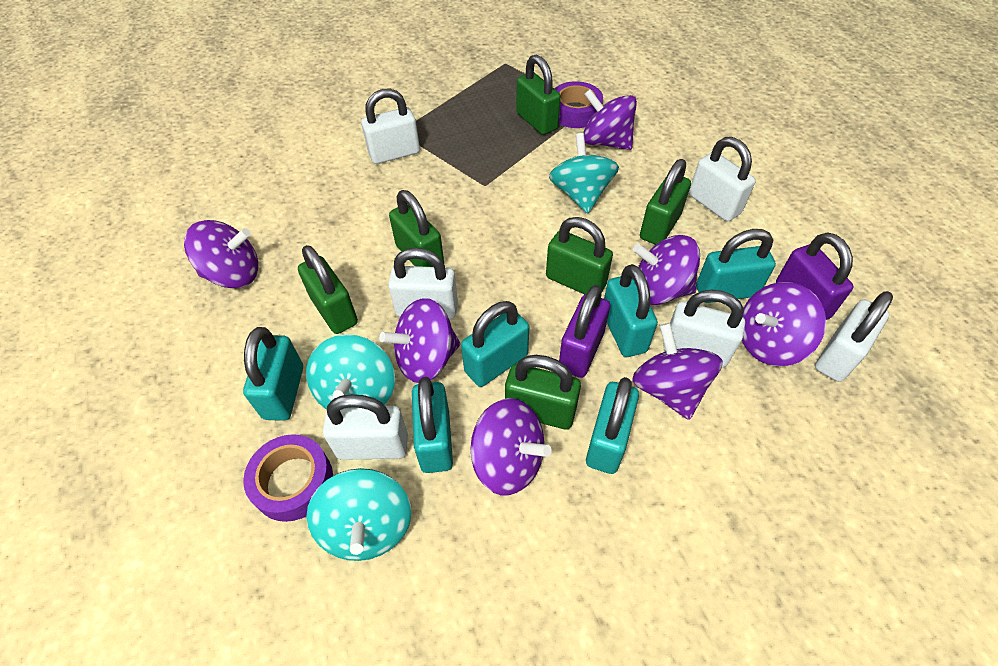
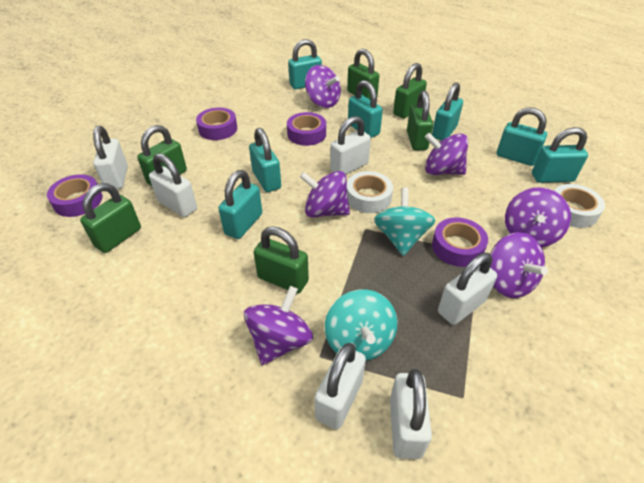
purple padlock: [559,285,610,378] [776,232,854,320] = 2 -> none = 0
purple spinning top: [184,220,258,288] [379,298,460,383] [471,398,552,495] [583,89,637,150] [632,323,723,420] [633,235,700,305] [742,282,826,366] = 7 -> [244,286,313,365] [300,171,350,218] [305,65,341,108] [425,133,468,175] [490,232,548,298] [505,187,571,248] = 6
purple tape: [243,434,333,522] [555,81,603,128] = 2 -> [47,174,102,217] [196,108,237,140] [287,112,326,146] [432,217,488,267] = 4
turquoise padlock: [243,327,303,421] [412,377,453,473] [461,301,529,387] [586,377,639,474] [604,264,658,357] [696,229,776,303] = 6 -> [218,170,262,239] [249,128,281,192] [288,39,322,89] [348,80,383,138] [432,82,463,141] [497,107,547,166] [532,127,588,183] = 7
turquoise spinning top: [306,334,395,410] [306,468,411,561] [549,133,619,214] = 3 -> [325,289,397,361] [374,187,435,256] = 2
white tape: none = 0 -> [347,171,393,213] [554,184,605,228] = 2

